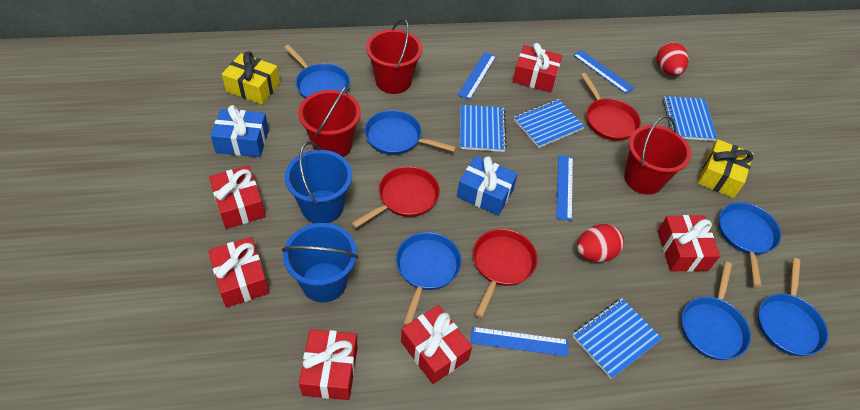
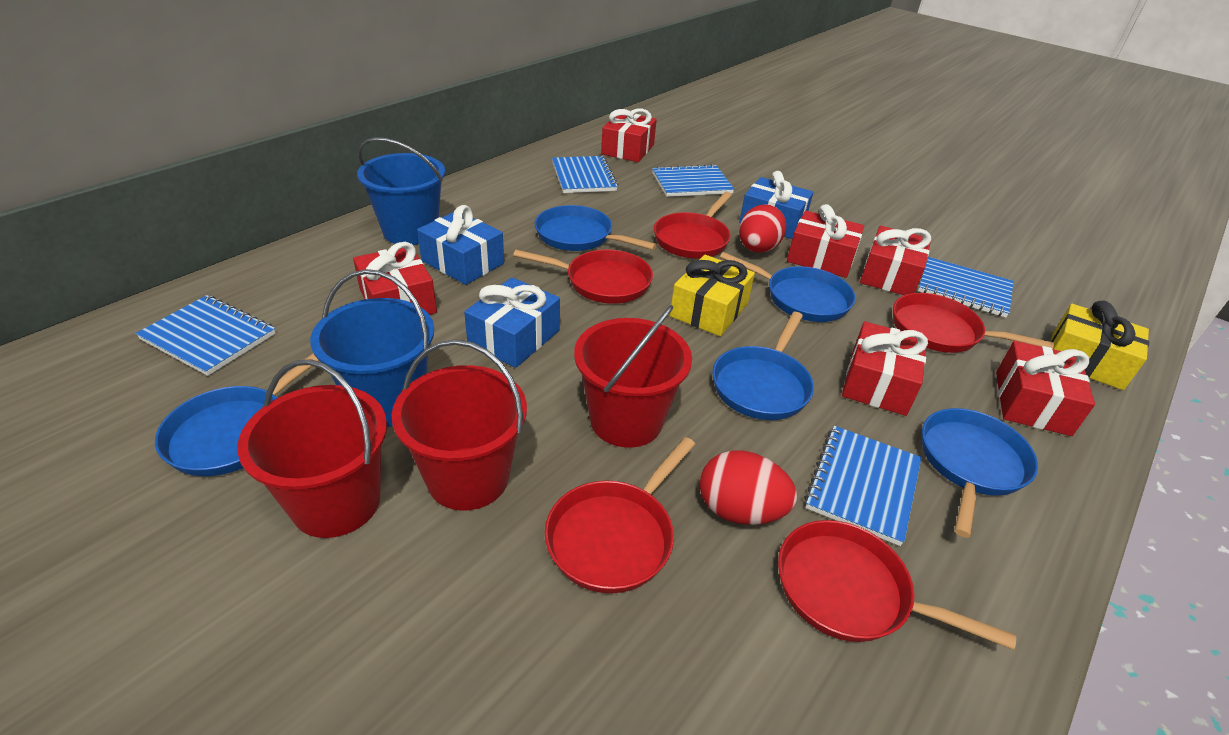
blue gift: [210,105,269,157] [457,156,518,216] = 2 -> [417,205,504,285] [464,277,560,368] [739,171,813,239] = 3
blue notebook: [460,105,507,152] [514,99,585,148] [572,298,662,379] [663,96,718,141] = 4 -> [136,295,276,376] [552,156,619,193] [652,164,734,197] [805,426,922,546] [918,257,1014,317] = 5
blue pan: [284,45,350,99] [365,110,456,155] [396,232,461,325] [681,262,751,360] [718,202,781,287] [758,258,828,356] = 6 -> [155,353,319,476] [535,205,657,251] [712,312,814,420] [720,252,855,322] [922,408,1038,538] = 5
blue ruler: [458,52,496,100] [471,327,568,356] [556,155,573,221] [573,50,634,94] = 4 -> none = 0
red pan: [351,166,440,228] [473,229,538,318] [581,73,641,141] = 3 -> [513,249,653,304] [545,437,695,593] [654,192,732,258] [778,520,1016,650] [893,293,1054,353] = 5

